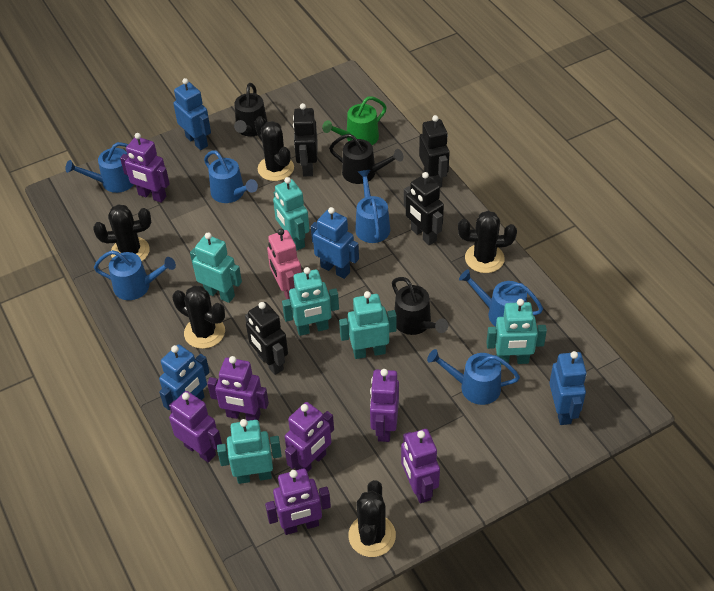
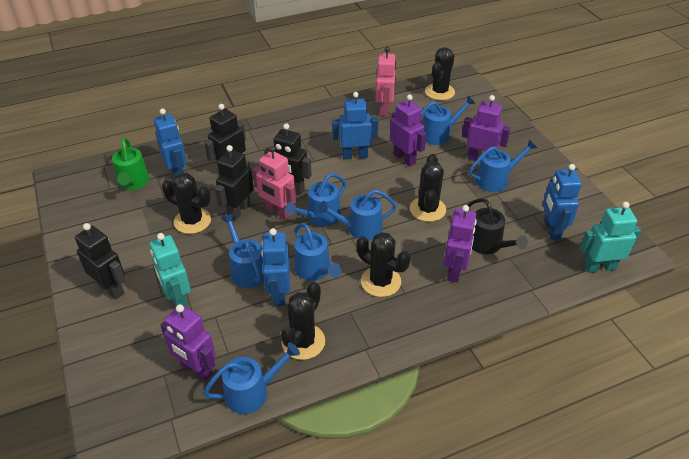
black watering can: [234,83,268,136] [329,134,403,184] [392,277,448,335] = 3 -> [468,198,528,254] = 1
blue watering can: [65,142,134,193] [94,250,176,300] [204,150,258,203] [355,170,390,243] [427,349,520,405] [459,269,543,327] = 6 -> [204,342,300,414] [221,214,264,288] [285,173,346,226] [294,223,342,281] [318,190,397,240] [421,96,475,145] [469,139,537,192] = 7
pink robot: [267,228,302,299] = 1 -> [253,146,296,220] [375,47,396,116] = 2
purple robot: [120,133,170,203] [169,391,222,463] [207,356,269,421] [265,468,331,535] [285,402,334,473] [370,369,399,442] [401,429,440,503] = 7 -> [160,304,216,381] [390,94,426,167] [444,205,477,283] [462,95,511,161] = 4
turquoise robot: [190,232,242,303] [217,419,282,484] [273,177,309,251] [282,267,339,336] [339,291,397,359] [486,299,547,365] = 6 -> [150,233,191,308] [580,202,641,273] = 2

